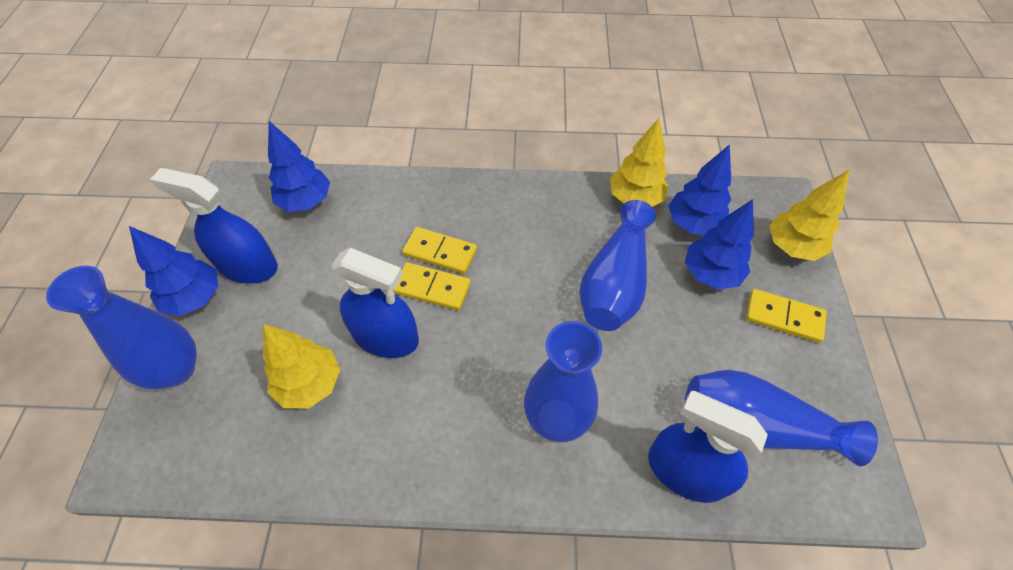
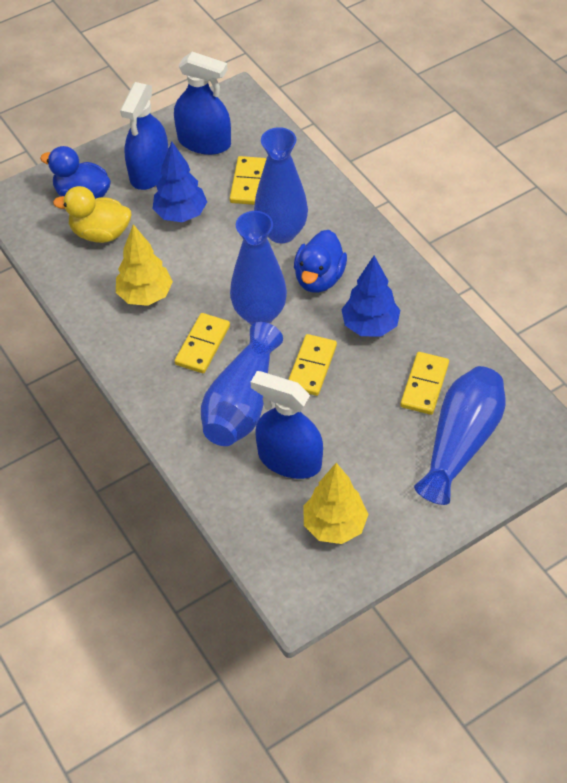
blue duck: none = 0 -> [40,146,111,199] [294,230,347,293] = 2
blue tree: [129,226,218,316] [268,121,330,212] [668,144,731,235] [685,199,754,290] = 4 -> [153,141,207,222] [341,256,400,337] = 2
yellow domino: [393,262,471,310] [402,227,477,274] [746,289,827,343] = 3 -> [175,313,230,373] [230,156,266,205] [288,334,337,396] [400,352,449,415] = 4
yellow duck: none = 0 -> [53,186,131,243] = 1
yellow tree: [263,324,340,408] [610,118,669,207] [769,169,850,261] = 3 -> [116,224,173,306] [303,463,369,544] = 2

